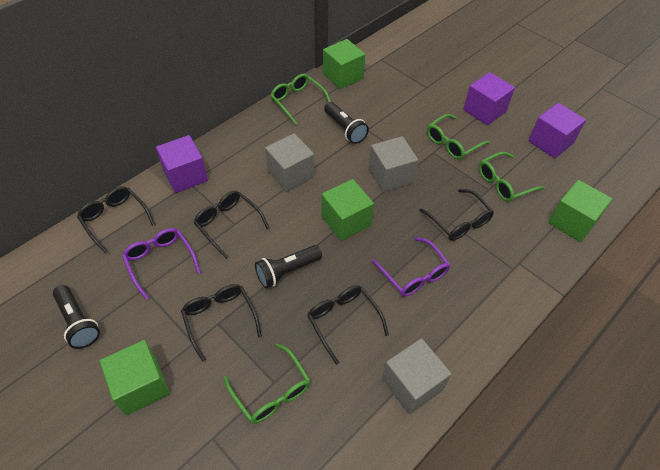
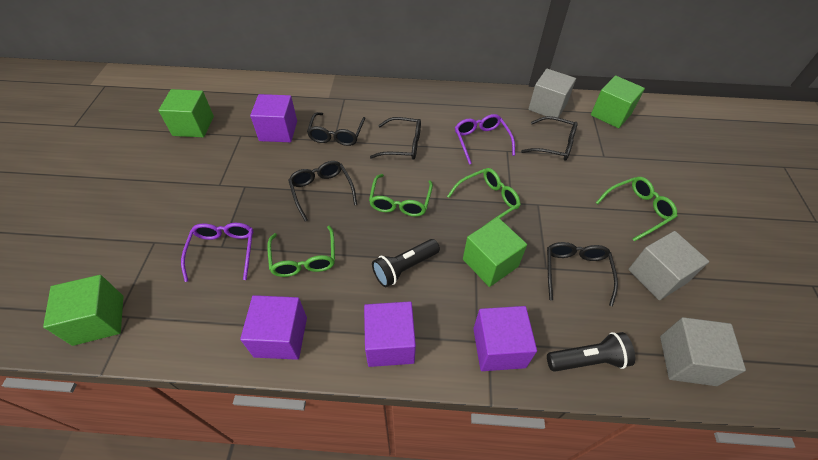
black flashlight: [53,285,100,349] [255,245,322,288] [324,102,369,144] = 3 -> [372,239,440,287] [547,332,635,372] = 2
purple cube: [156,135,208,193] [463,72,515,126] [529,103,586,158] = 3 -> [240,295,307,360] [250,94,297,142] [364,301,416,367] [473,306,537,371] = 4

